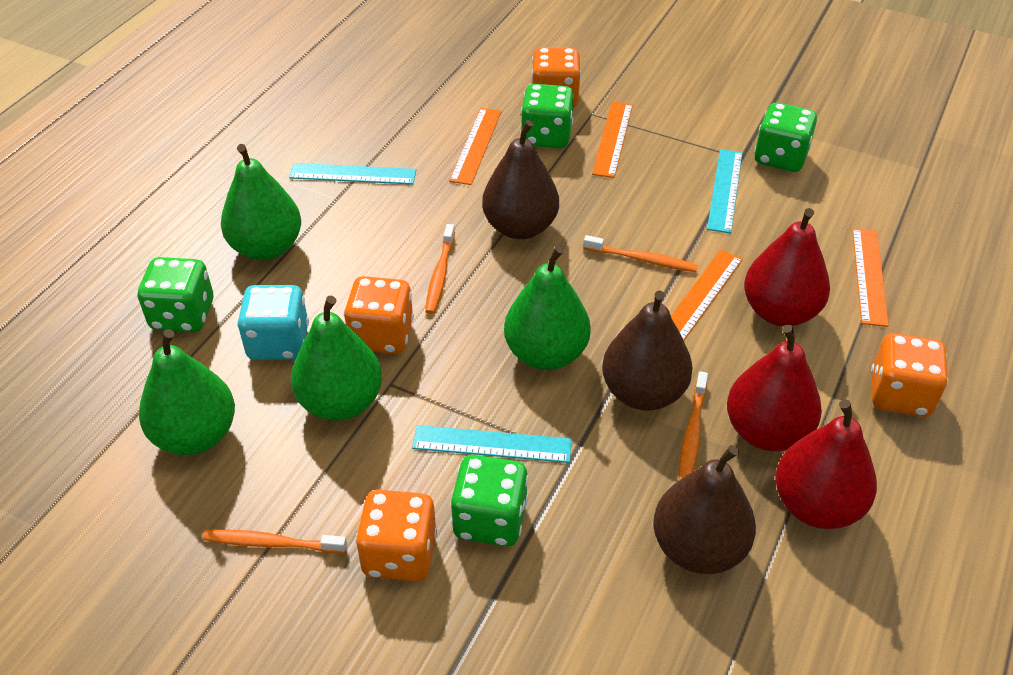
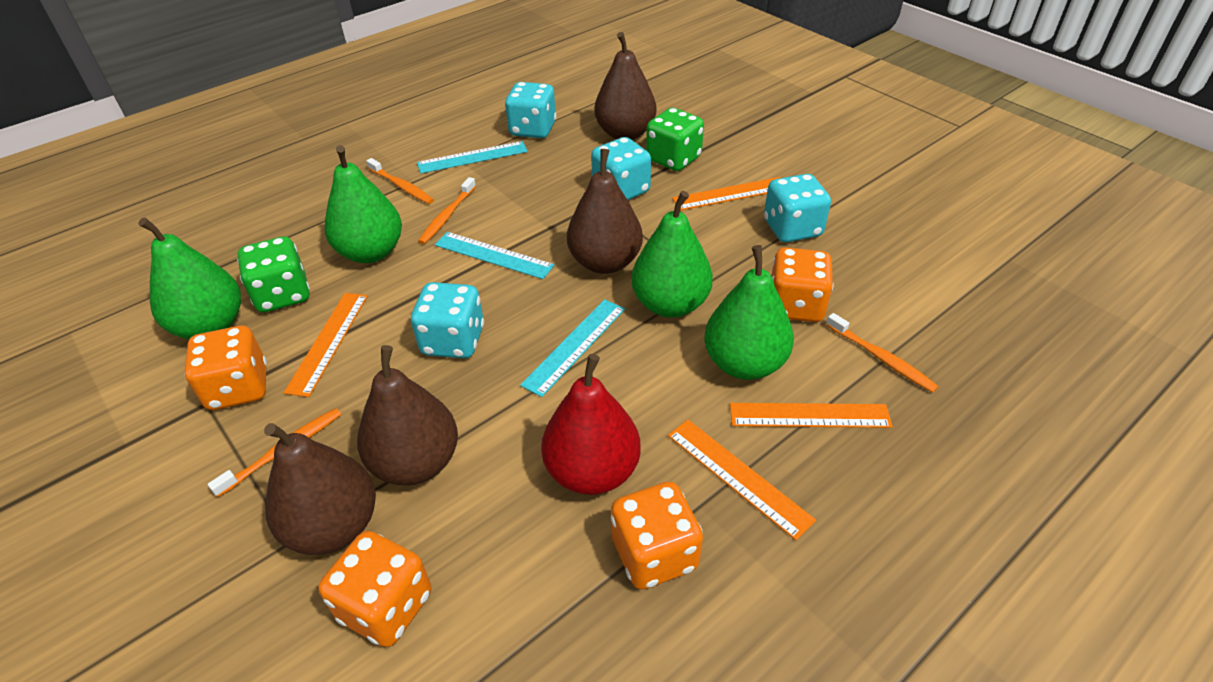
brown pear: [482,120,559,239] [602,290,693,411] [653,445,756,574] = 3 -> [264,423,376,555] [357,345,458,486] [567,149,643,274] [594,32,656,140] = 4
green dice: [137,257,213,332] [451,455,528,546] [520,84,574,148] [754,103,817,172] = 4 -> [237,236,310,313] [646,108,704,171] = 2
red pear: [727,324,822,451] [744,208,830,327] [775,399,877,529] = 3 -> [541,354,641,495] = 1
turquoise dice: [237,285,309,360] = 1 -> [411,282,484,358] [505,82,557,138] [591,137,651,200] [764,174,831,242] = 4

